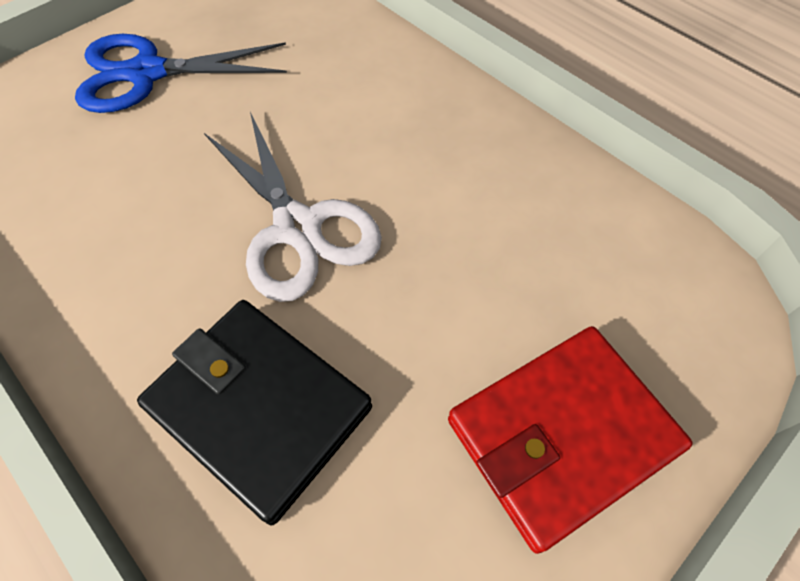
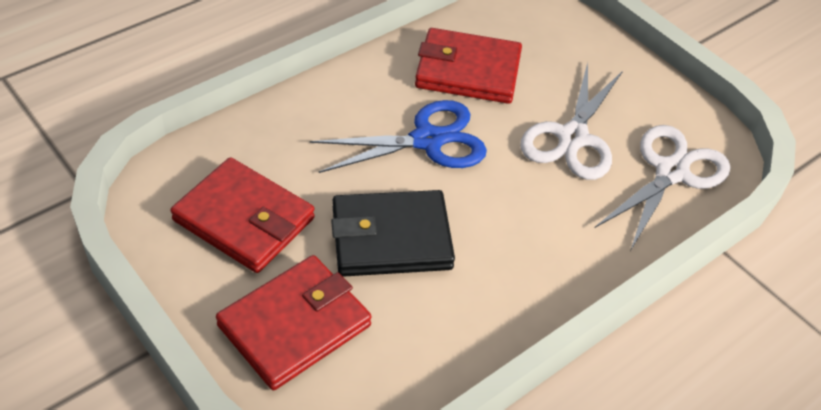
red wallet: [448,326,693,554] = 1 -> [170,157,315,273] [216,255,372,390] [415,28,522,104] = 3
white scissors: [204,112,382,302] = 1 -> [521,62,623,180] [595,125,731,249] = 2

